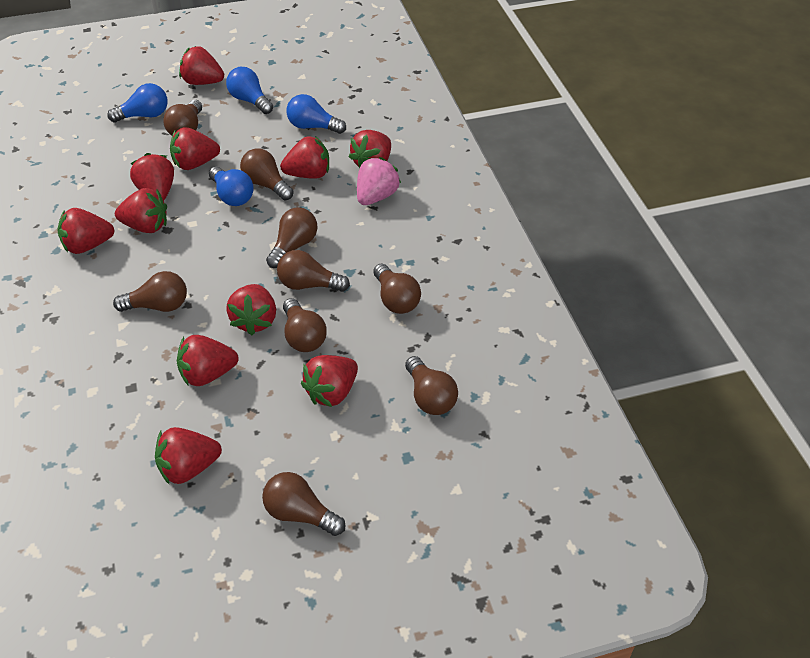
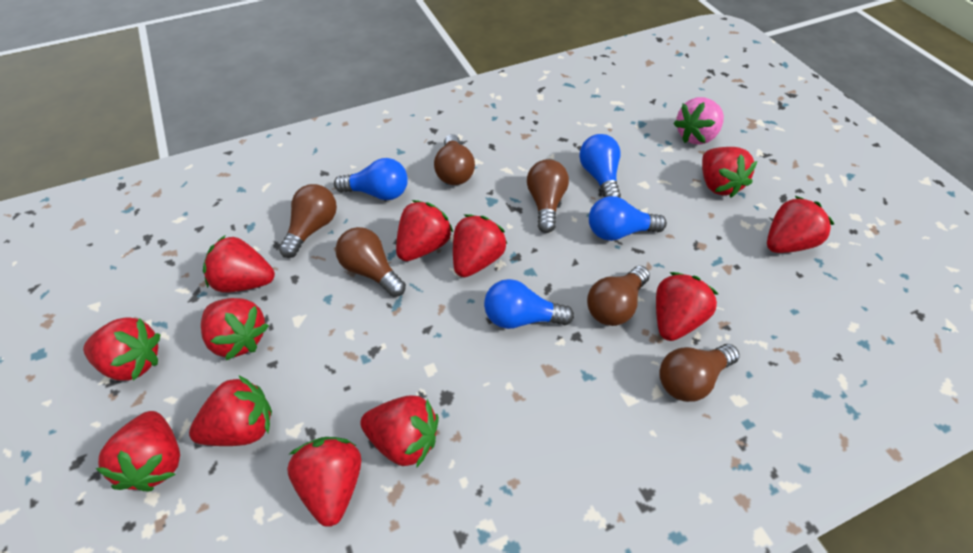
brown light bulb: [113,271,187,312] [163,100,202,135] [240,148,294,200] [262,472,346,536] [266,207,317,268] [277,250,350,292] [283,298,327,352] [373,264,421,314] [405,356,458,415] = 9 -> [279,184,337,258] [335,227,406,297] [434,134,475,185] [527,159,569,233] [587,266,650,326] [659,344,740,402] = 6
red strawberry: [58,208,115,254] [115,188,167,233] [130,153,174,200] [155,427,222,485] [170,127,220,170] [177,335,238,386] [179,46,224,85] [226,284,276,335] [280,136,329,179] [301,355,358,407] [349,130,391,169] = 11 -> [83,317,161,381] [95,411,180,491] [189,376,272,446] [201,298,269,360] [203,235,275,293] [287,437,361,527] [360,395,439,467] [396,200,453,261] [453,214,507,277] [656,272,718,341] [702,147,757,198] [767,196,834,253] = 12

